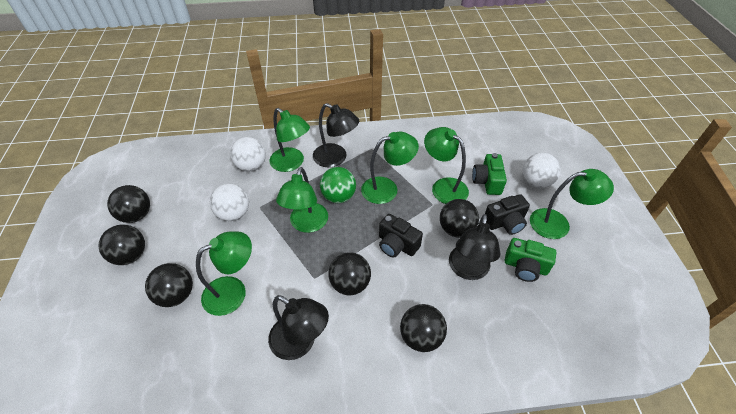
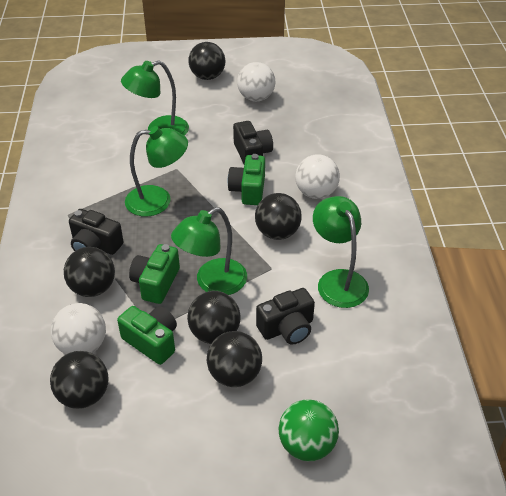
black camera: [379,214,423,258] [485,194,530,235] = 2 -> [69,209,124,255] [233,121,273,164] [256,288,315,345] = 3
black lamp: [268,295,329,360] [313,103,359,167] [449,214,500,280] = 3 -> none = 0
green camera: [472,153,507,195] [505,238,556,282] = 2 -> [117,306,177,365] [129,244,180,304] [228,154,265,205] = 3
green lamp: [196,232,252,316] [269,108,310,172] [276,167,328,233] [361,132,419,204] [424,127,469,204] [530,169,614,239] = 6 -> [121,60,189,136] [125,126,188,217] [171,207,247,295] [313,196,369,308] = 4

